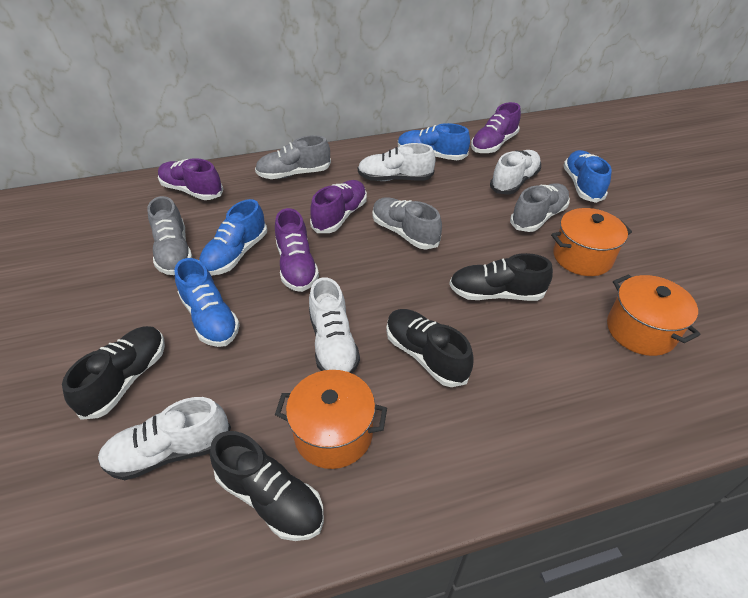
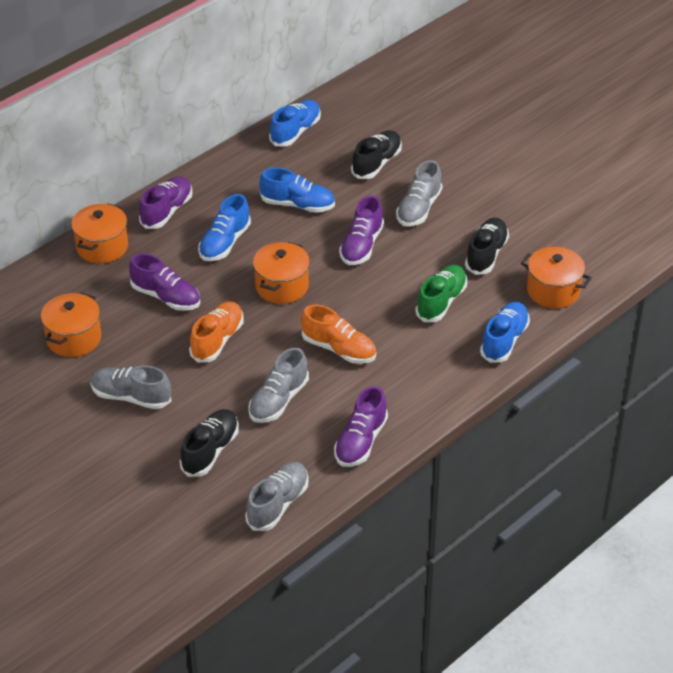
black shoe: [62,326,165,420] [210,431,324,541] [386,309,474,387] [449,253,553,301] = 4 -> [180,409,239,477] [351,130,402,179] [465,218,509,275] = 3
green shoe: none = 0 -> [415,264,467,322] = 1
orange pot: [275,370,387,469] [551,208,632,276] [607,274,701,356] = 3 -> [41,292,101,357] [71,203,128,264] [253,242,310,304] [521,247,592,309] = 4
orange shoe: none = 0 -> [189,301,243,363] [301,305,376,364] = 2
white shoe: [98,397,231,480] [309,277,360,373] [358,143,435,181] [490,150,541,195] = 4 -> none = 0

